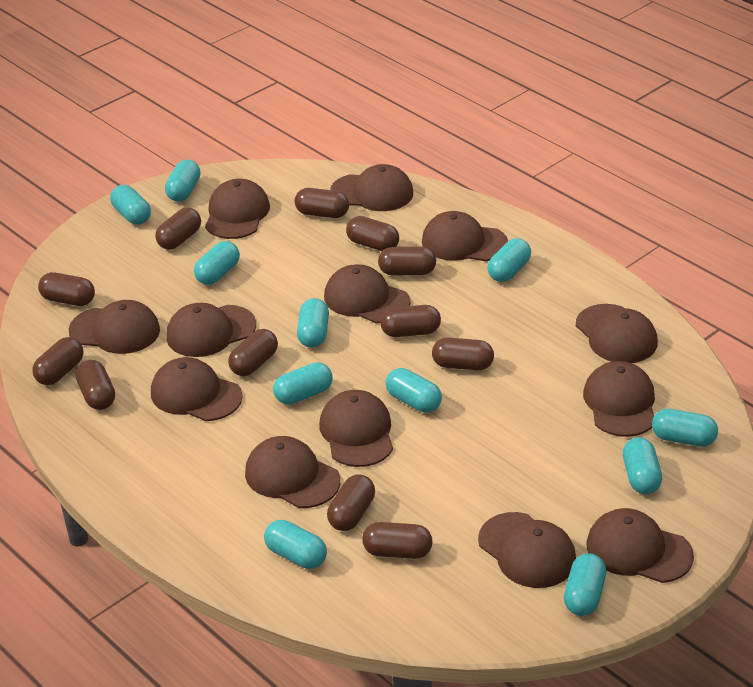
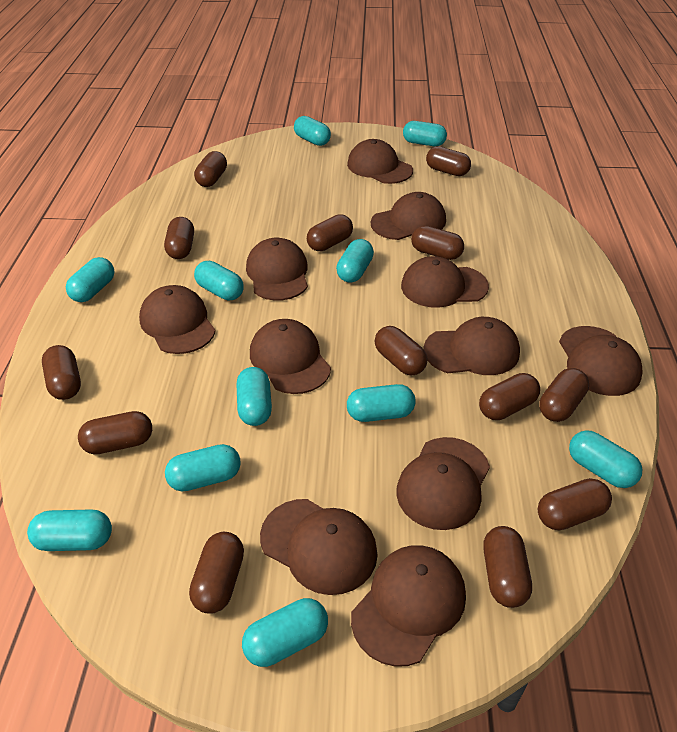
brown cap: [69,300,160,354] [151,357,243,421] [166,303,256,357] [205,179,270,239] [245,436,340,508] [319,390,393,467] [324,264,410,323] [330,164,413,211] [422,211,508,261] [478,512,576,588] [576,304,658,363] [583,361,655,437] [586,508,694,583] = 13 -> [139,285,216,354] [246,238,308,301] [250,319,331,394] [260,499,378,595] [347,139,413,184] [351,545,466,667] [371,192,446,240] [396,437,490,530] [401,256,489,308] [424,317,520,375] [559,326,643,396] = 11
brown capsule: [32,337,83,385] [38,272,95,306] [76,360,115,410] [155,208,201,250] [228,329,278,376] [295,188,349,218] [327,474,375,531] [346,216,399,251] [362,522,433,559] [378,247,436,275] [380,305,441,337] [432,338,494,370] = 12 -> [42,345,81,400] [78,411,152,454] [164,217,194,259] [189,532,244,614] [194,151,227,187] [307,214,353,251] [375,326,427,375] [411,226,464,260] [426,146,471,176] [479,373,540,420] [483,526,532,608] [538,478,612,530] [539,368,589,422] = 13

